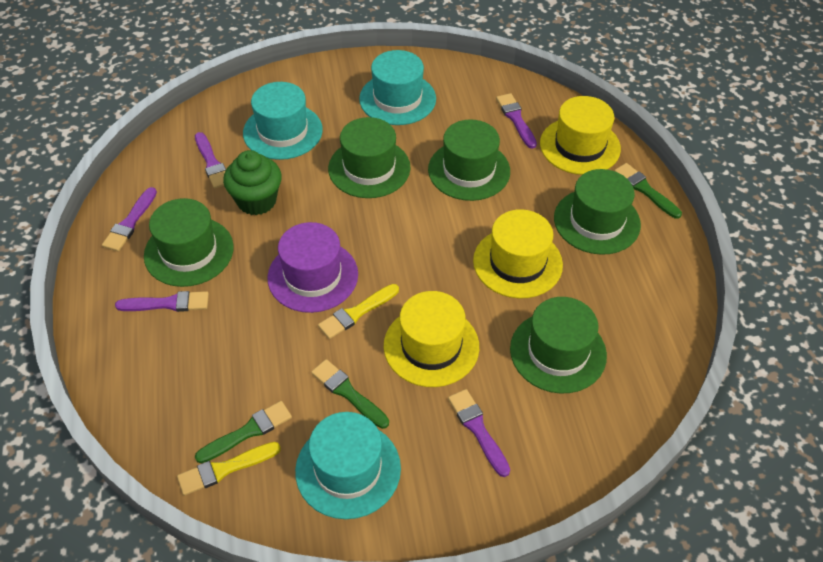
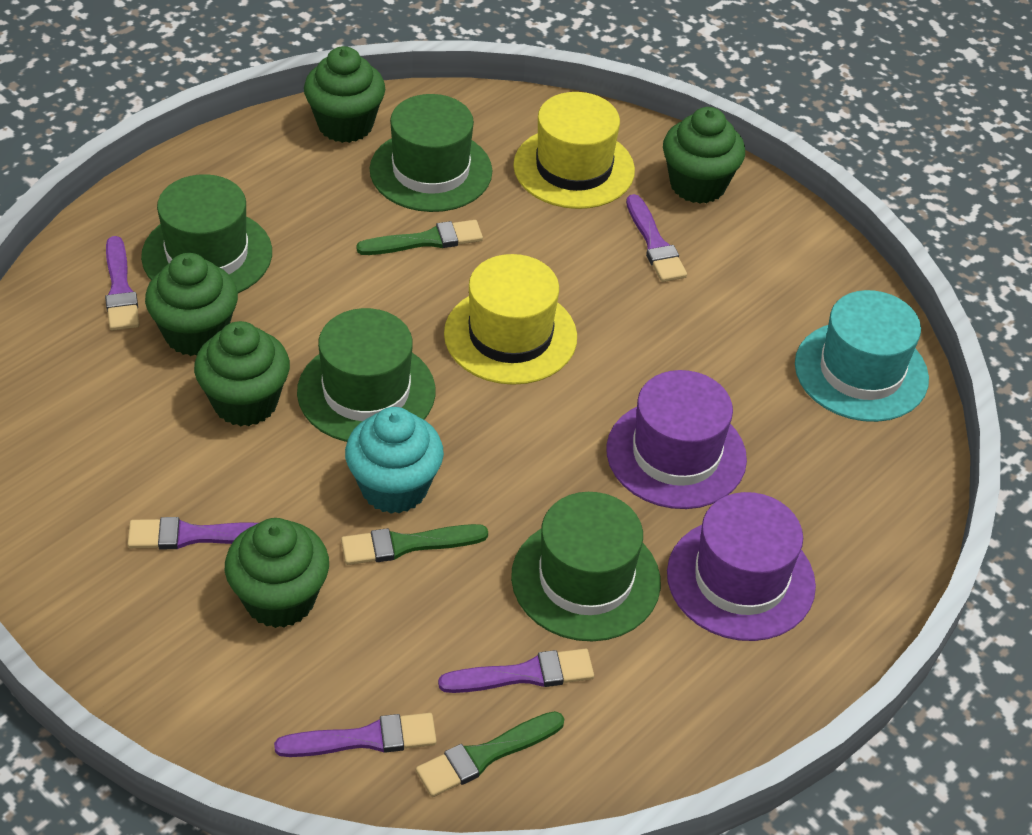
green cupcake: [223,150,282,215] = 1 -> [145,253,238,356] [194,321,290,427] [225,518,329,628] [304,46,385,143] [663,107,745,204] = 5
green hat: [144,198,234,287] [328,117,411,198] [428,119,510,201] [510,297,607,394] [554,169,641,255] = 5 -> [141,174,272,293] [297,308,435,442] [370,94,492,212] [511,492,661,641] = 4
purple hat: [267,222,358,313] = 1 -> [606,370,747,509] [667,492,816,641] = 2
turquoise cupcake: none = 0 -> [345,407,444,514] = 1
turquoise hat: [243,82,323,160] [295,412,401,519] [359,50,436,125] = 3 -> [795,290,929,422] = 1
yellow brush: [177,442,281,496] [318,284,399,339] = 2 -> none = 0
yellow hat: [384,291,479,387] [473,209,563,299] [540,96,621,175] = 3 -> [444,254,577,385] [513,92,635,209] = 2

